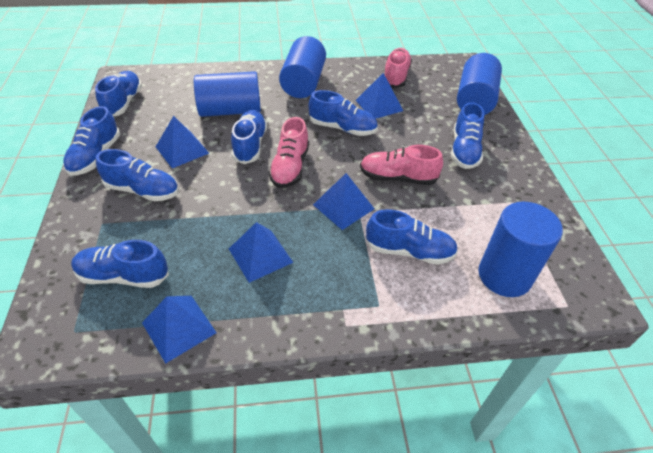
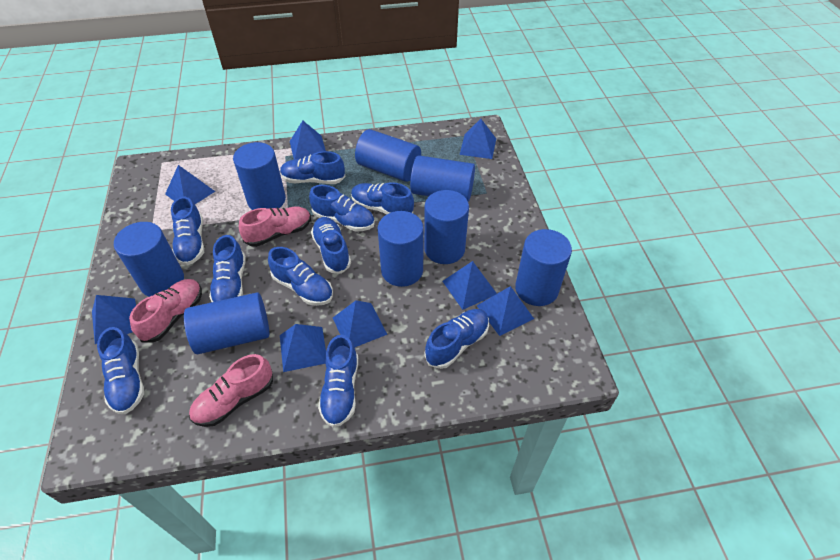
blue cylinder: [194,71,261,117] [279,36,326,98] [457,53,502,115] [478,202,563,297] = 4 -> [114,222,184,297] [184,292,269,354] [233,142,286,210] [355,129,421,182] [378,211,424,287] [410,155,475,202] [424,190,469,264] [515,229,572,306] = 8
blue pyramid: [142,296,217,364] [156,116,209,168] [229,222,293,283] [313,173,375,230] [355,73,403,119] = 5 -> [92,295,136,344] [165,165,215,204] [280,324,326,372] [290,121,326,160] [333,300,388,347] [442,261,497,310] [460,119,496,159] [477,286,534,336] = 8
blue shoe: [63,106,120,176] [71,240,169,288] [95,71,142,117] [96,149,179,201] [231,110,267,164] [308,90,378,136] [365,209,458,265] [451,102,485,169] = 8 -> [97,327,144,414] [171,197,204,266] [209,235,246,302] [268,247,333,306] [280,151,345,184] [309,185,375,231] [311,217,351,274] [318,335,358,427] [351,182,414,214] [425,309,489,369] = 10

